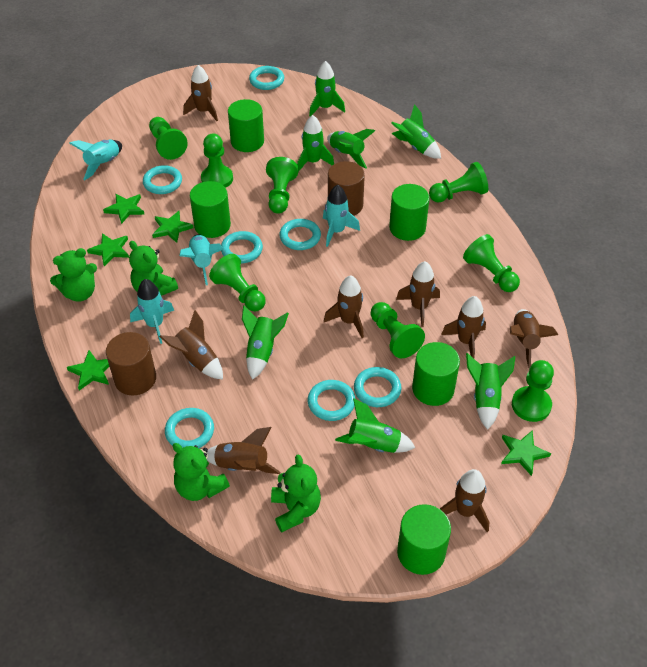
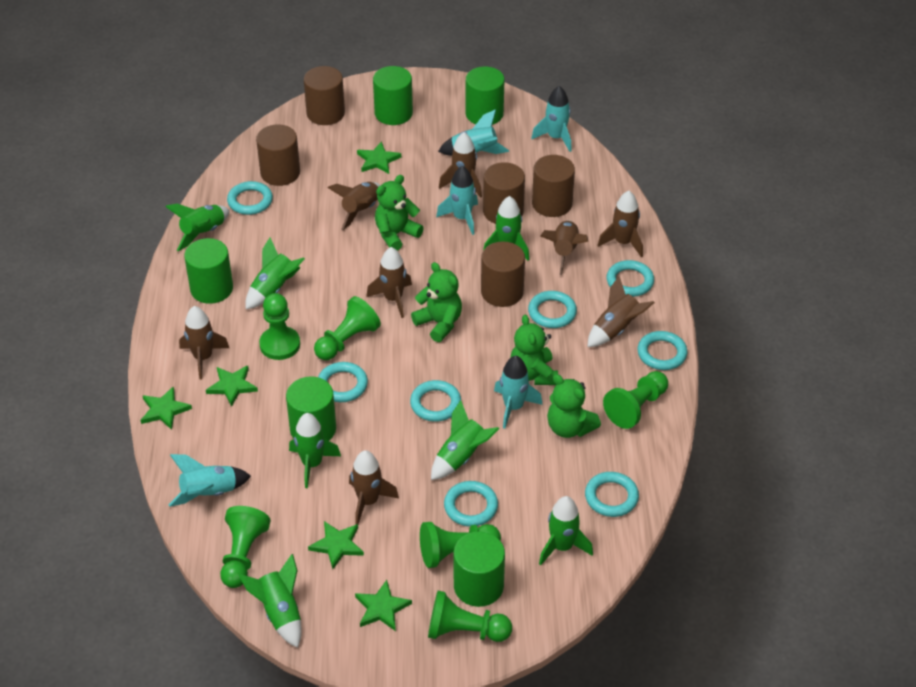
brown cylinder: [106,332,156,396] [328,161,365,216] = 2 -> [256,124,300,186] [304,66,345,125] [481,241,525,307] [483,162,525,224] [532,155,575,217] = 5
green pawn: [149,117,188,160] [201,134,233,188] [209,254,266,311] [266,157,299,214] [370,302,425,358] [429,162,488,202] [463,234,520,292] [512,360,554,422] = 8 -> [220,506,271,588] [259,293,300,360] [314,296,381,360] [420,522,501,568] [428,591,512,642] [603,371,668,429] = 6
turquoise ring: [143,165,182,194] [165,408,214,448] [221,231,263,263] [249,66,284,90] [279,219,321,250] [308,380,356,421] [354,367,401,407] = 7 -> [227,181,273,215] [318,362,368,402] [410,380,461,422] [444,481,498,527] [528,291,577,328] [585,472,639,517] [606,260,654,297] [637,331,688,370] = 8
turquoise rocket: [69,140,122,180] [130,279,174,344] [179,234,223,285] [323,184,360,247] = 4 -> [169,454,251,507] [436,166,478,235] [438,109,509,156] [494,356,543,429] [531,86,572,152] = 5

